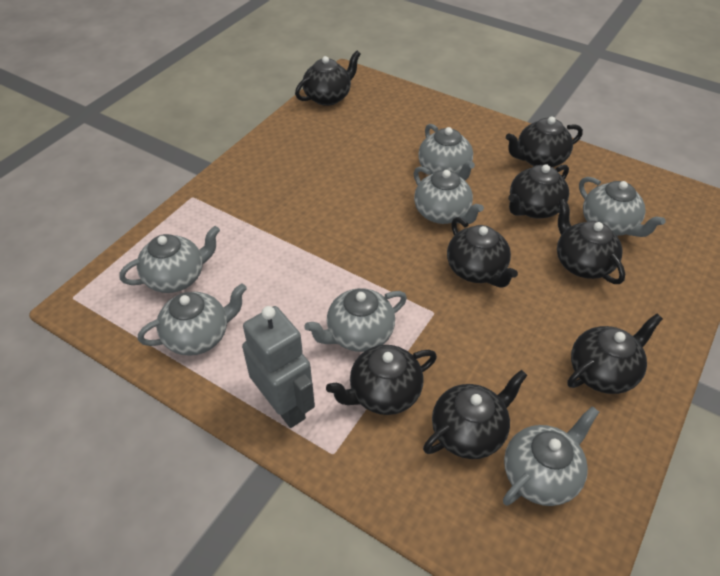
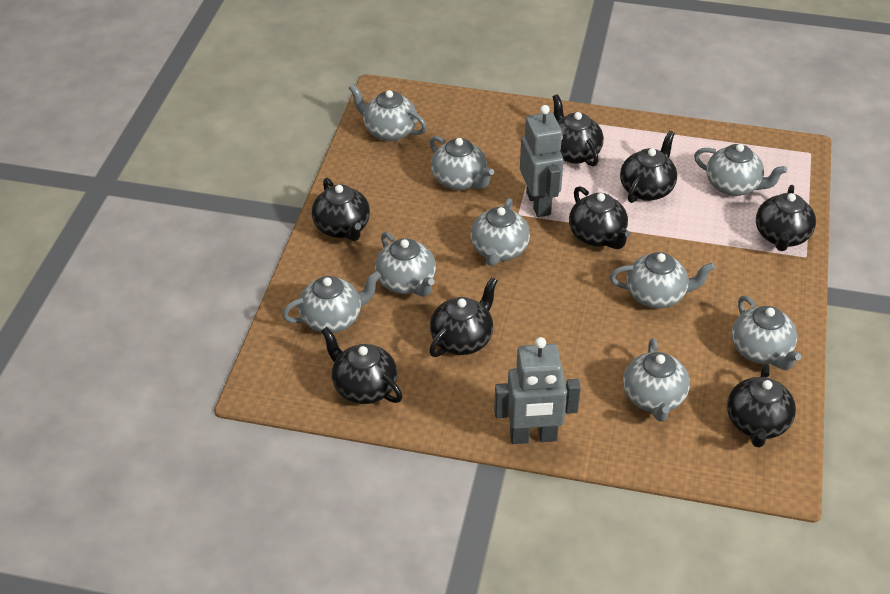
grey robot: [242,306,315,428] = 1 -> [494,337,581,444] [520,105,564,217] = 2
grey teapot: [119,226,220,293] [138,283,247,356] [304,288,407,352] [414,166,484,224] [418,124,475,180] [503,406,599,506] [579,177,665,237] = 7 -> [282,271,381,333] [349,84,427,141] [375,232,436,297] [430,136,494,190] [470,198,530,266] [610,252,715,308] [623,338,690,421] [694,144,787,196] [732,295,801,370] = 9

